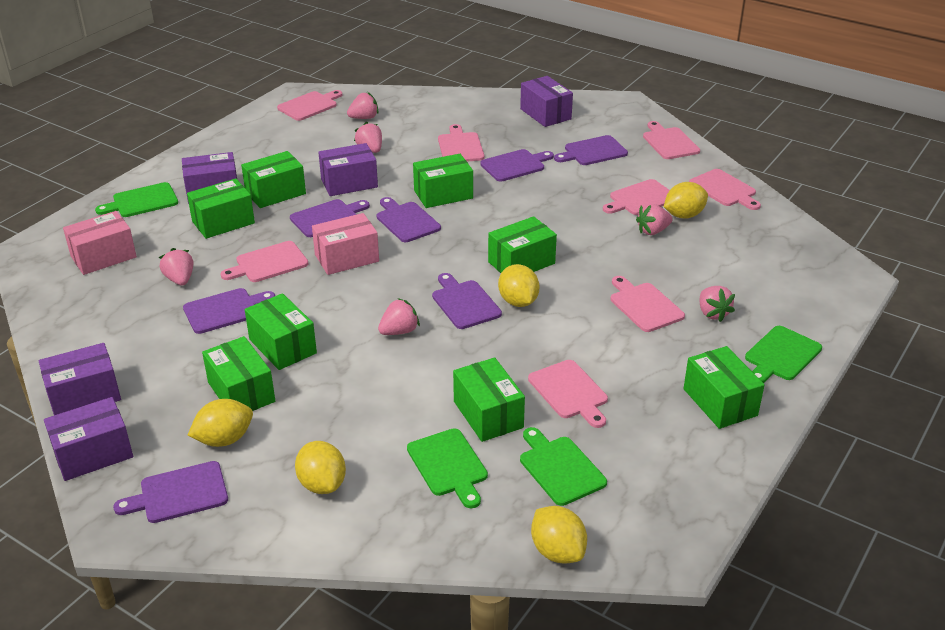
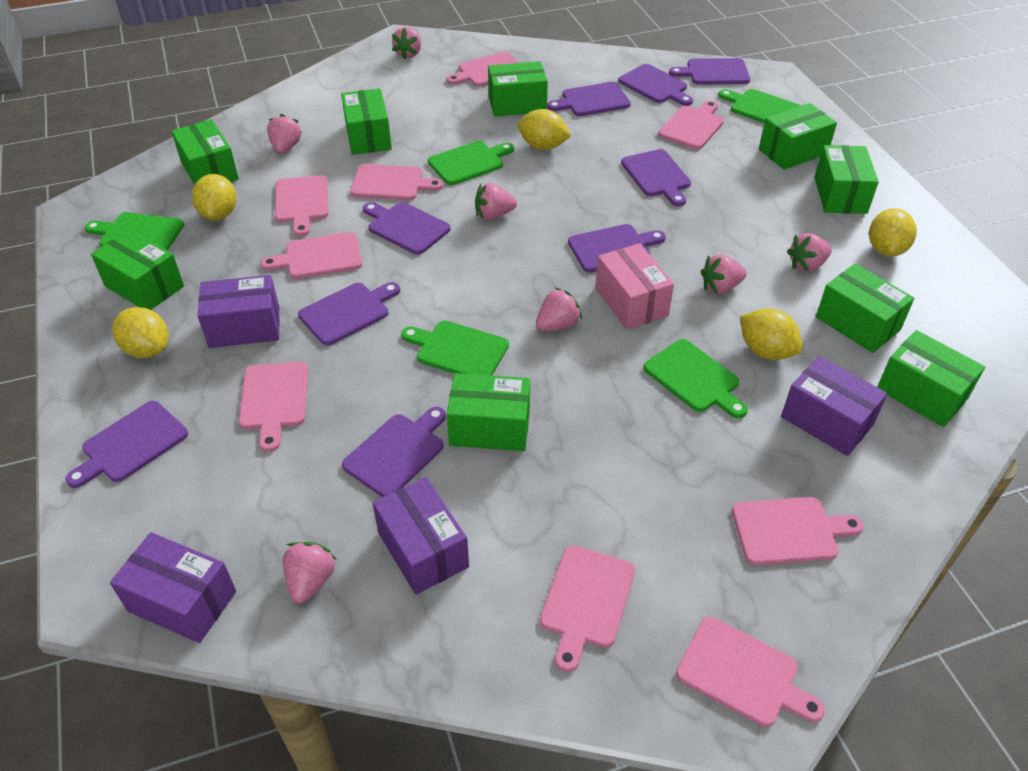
green box: [187,178,255,239] [202,336,275,411] [241,151,306,208] [245,293,317,370] [413,154,473,208] [453,357,525,442] [488,216,557,273] [683,346,765,429] = 8 -> [91,229,184,310] [171,119,239,185] [341,88,392,155] [447,373,530,451] [488,61,548,117] [759,103,837,170] [814,145,879,214] [816,263,914,353] [877,330,985,427] = 9
green cutting board: [95,182,178,217] [407,428,488,508] [520,427,607,506] [745,326,822,383] = 4 -> [85,212,184,250] [401,321,509,376] [428,141,514,185] [643,339,748,418] [719,89,801,123] = 5
pink box: [63,211,137,275] [312,213,379,275] = 2 -> [595,243,674,330] = 1
pink cutting board: [220,241,308,282] [277,90,342,121] [438,124,484,162] [528,360,608,428] [603,179,670,215] [610,276,685,332] [643,121,700,159] [689,169,761,210] = 8 -> [239,362,308,452] [261,232,362,279] [275,175,328,237] [350,164,443,200] [447,52,519,87] [540,546,635,672] [658,100,724,149] [676,617,825,727] [732,497,864,565] = 9
pink strawberry: [159,248,193,286] [347,92,378,119] [354,122,382,153] [378,298,420,335] [636,204,673,235] [699,286,735,322] = 6 -> [267,114,302,154] [283,542,337,603] [392,27,421,60] [475,183,517,220] [536,287,582,332] [701,254,747,294] [787,233,832,272] = 7
purple box: [39,343,121,415] [44,397,133,481] [182,152,237,204] [318,143,378,196] [520,76,573,127] = 5 -> [110,532,236,643] [198,275,280,348] [372,477,469,595] [781,356,888,456] = 4
purple cutting board: [113,461,228,523] [183,288,275,334] [290,199,370,237] [377,197,441,242] [432,273,502,329] [480,149,554,182] [554,135,628,165] = 7 -> [66,401,188,488] [298,282,400,346] [342,407,446,497] [363,202,451,255] [547,82,631,116] [568,224,666,273] [618,64,693,106] [621,149,691,206] [669,58,750,85] = 9

